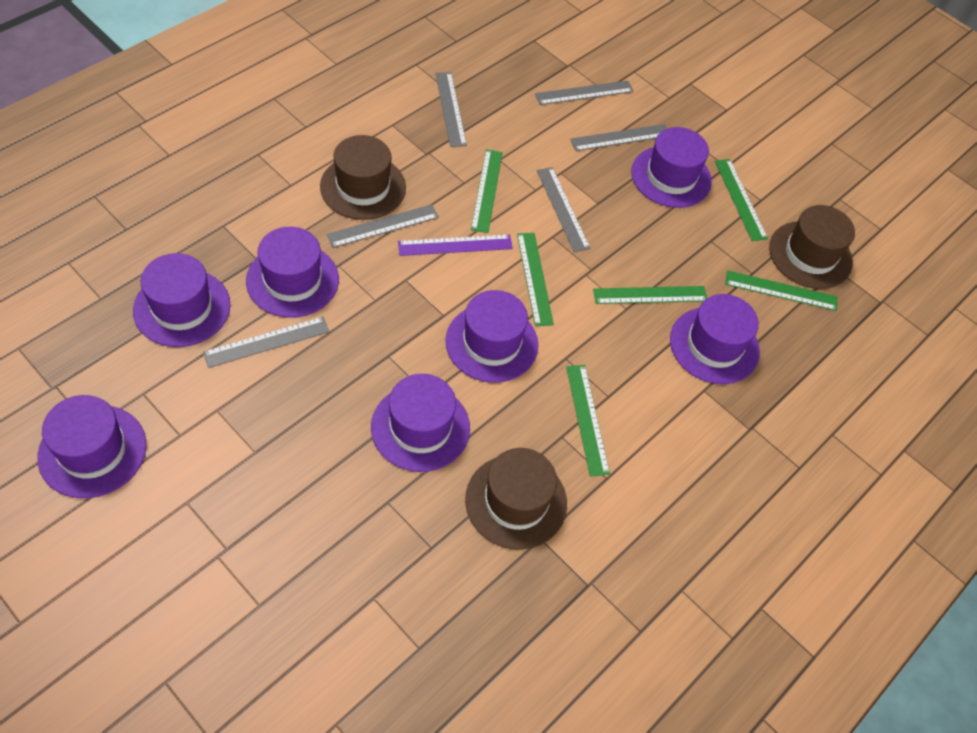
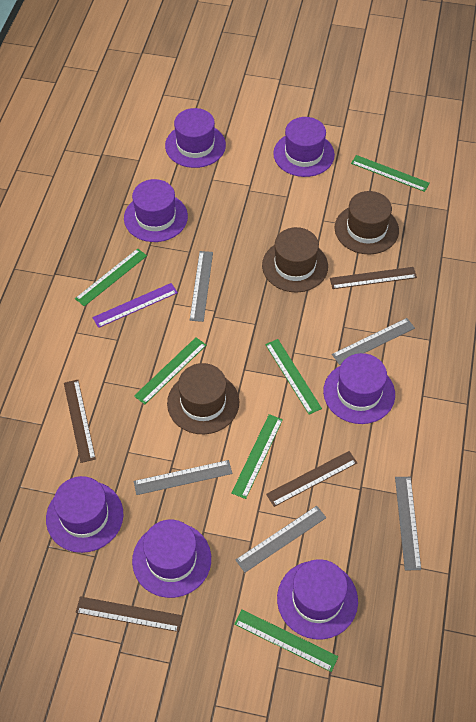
brown ruler: none = 0 -> [64,380,96,463] [76,597,182,632] [266,451,357,507] [330,267,417,289] = 4
grey ruler: [203,317,329,368] [326,204,439,248] [435,72,467,147] [535,80,633,105] [537,167,590,252] [570,124,667,151] = 6 -> [134,460,232,495] [190,251,213,322] [236,506,326,573] [332,318,415,365] [395,477,421,570] = 5

